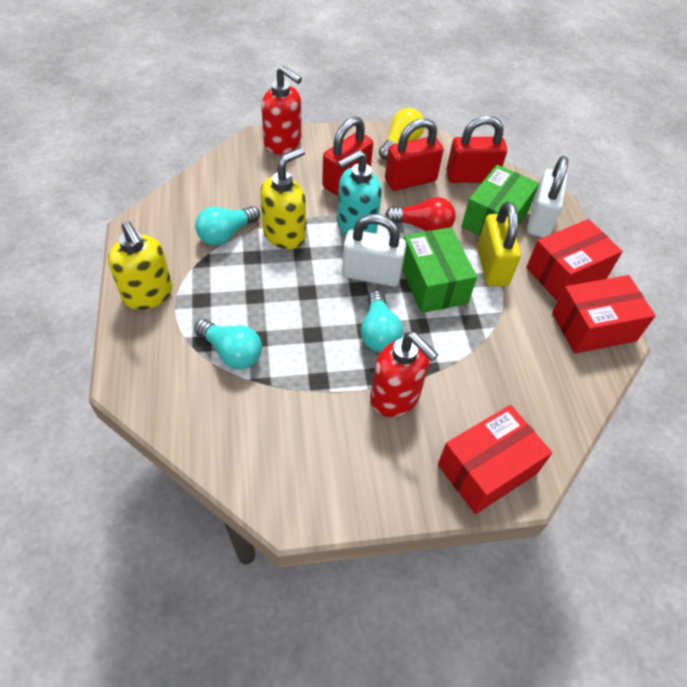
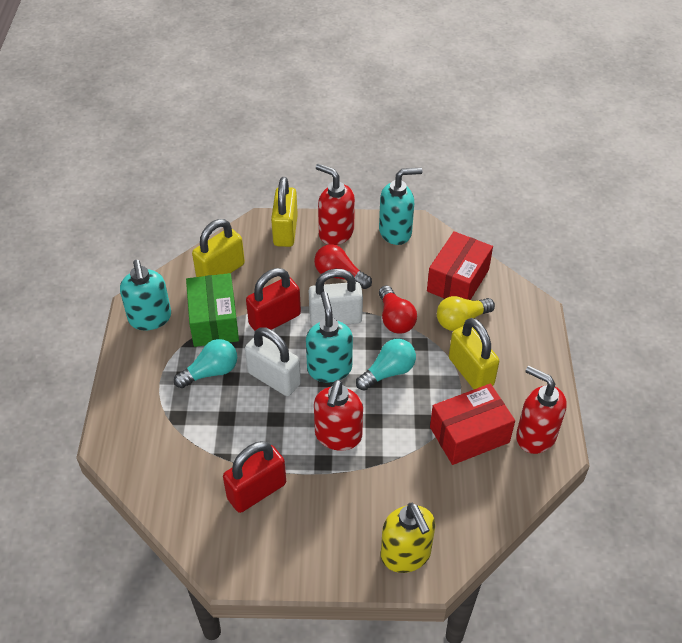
green box: [402,227,477,313] [461,165,539,236] = 2 -> [186,273,239,347] = 1
red box: [438,405,552,514] [526,219,623,301] [552,275,656,354] = 3 -> [427,231,493,300] [430,384,515,465] = 2
red light bulb: [385,197,455,231] = 1 -> [314,244,372,289] [379,285,417,334] = 2
red padlock: [322,117,373,195] [385,119,443,191] [446,115,507,183] = 3 -> [223,441,286,513] [246,268,301,331] = 2
red soap dispenser: [261,65,302,154] [370,332,438,417] = 2 -> [314,380,363,451] [316,164,355,245] [516,366,567,454] = 3
turquoise light bulb: [194,319,262,369] [195,206,260,246] [360,290,403,352] = 3 -> [174,339,237,388] [356,339,416,391] = 2
turquoise soap dispenser: [337,150,382,235] = 1 -> [120,260,171,330] [306,292,353,383] [379,168,422,245] = 3
yellow padlock: [477,201,521,286] = 1 -> [192,219,245,277] [271,177,298,247] [449,318,499,389] = 3
yellow soap dispenser: [108,221,172,310] [260,148,306,249] = 2 -> [381,503,435,573] = 1

